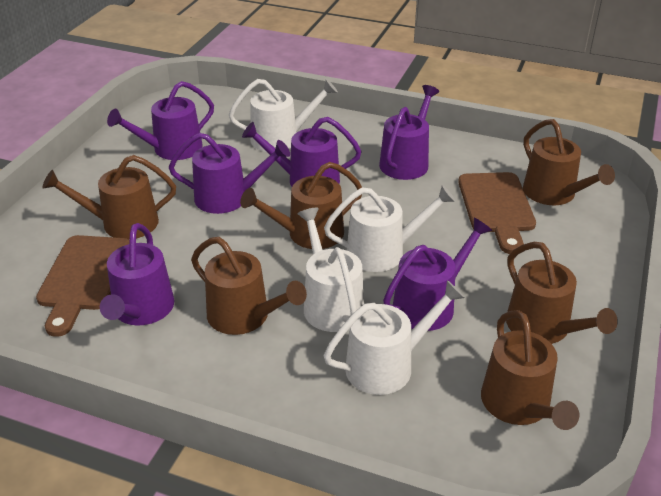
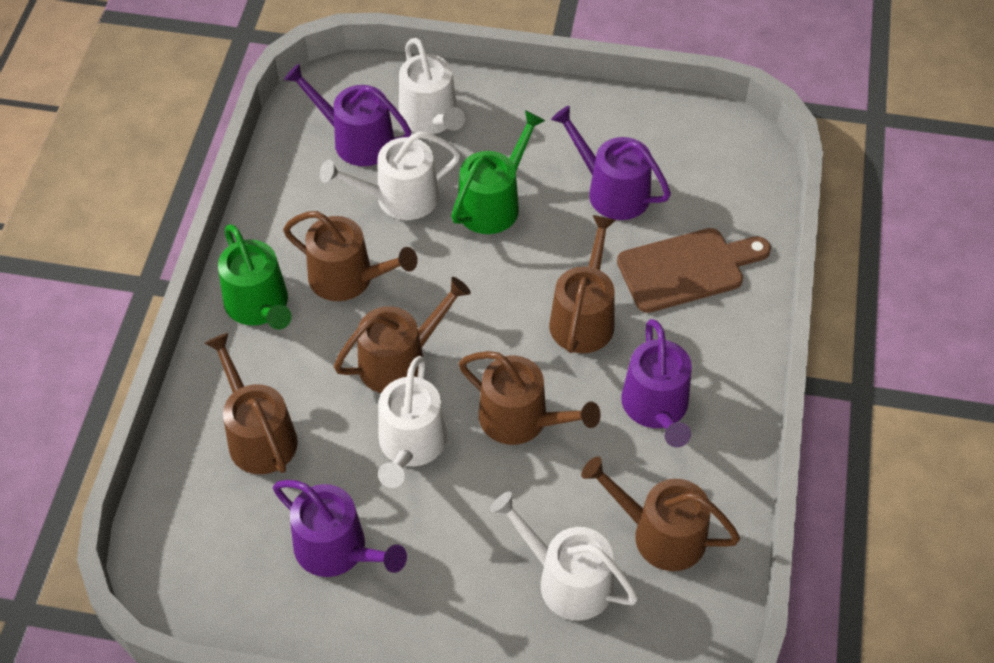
brown cutting board: [36,235,130,337] [458,172,536,254] = 2 -> [617,228,771,313] = 1
green watering can: none = 0 -> [218,224,292,330] [451,110,545,234] = 2
purple watering can: [100,223,175,325] [107,81,214,160] [169,133,290,214] [242,117,361,187] [379,85,439,180] [383,218,492,331] = 6 -> [273,480,407,577] [284,64,411,166] [551,106,671,220] [621,319,692,447] = 4

